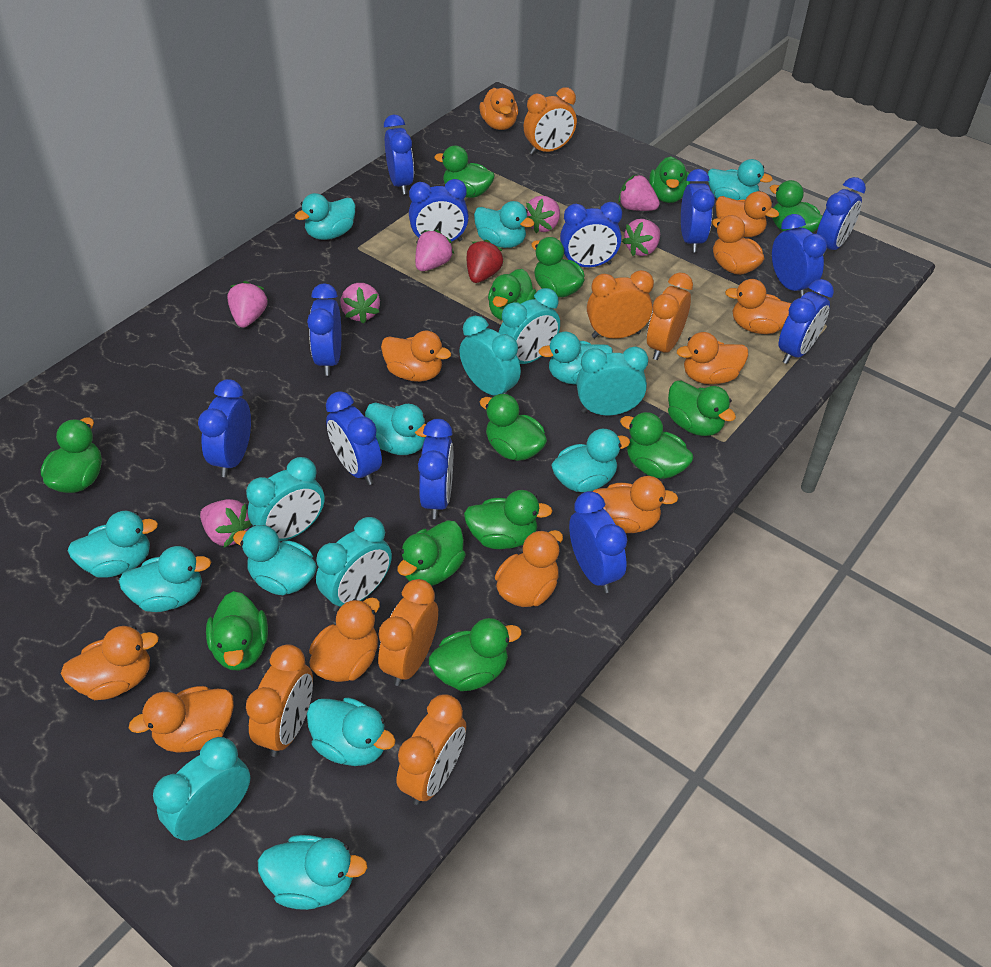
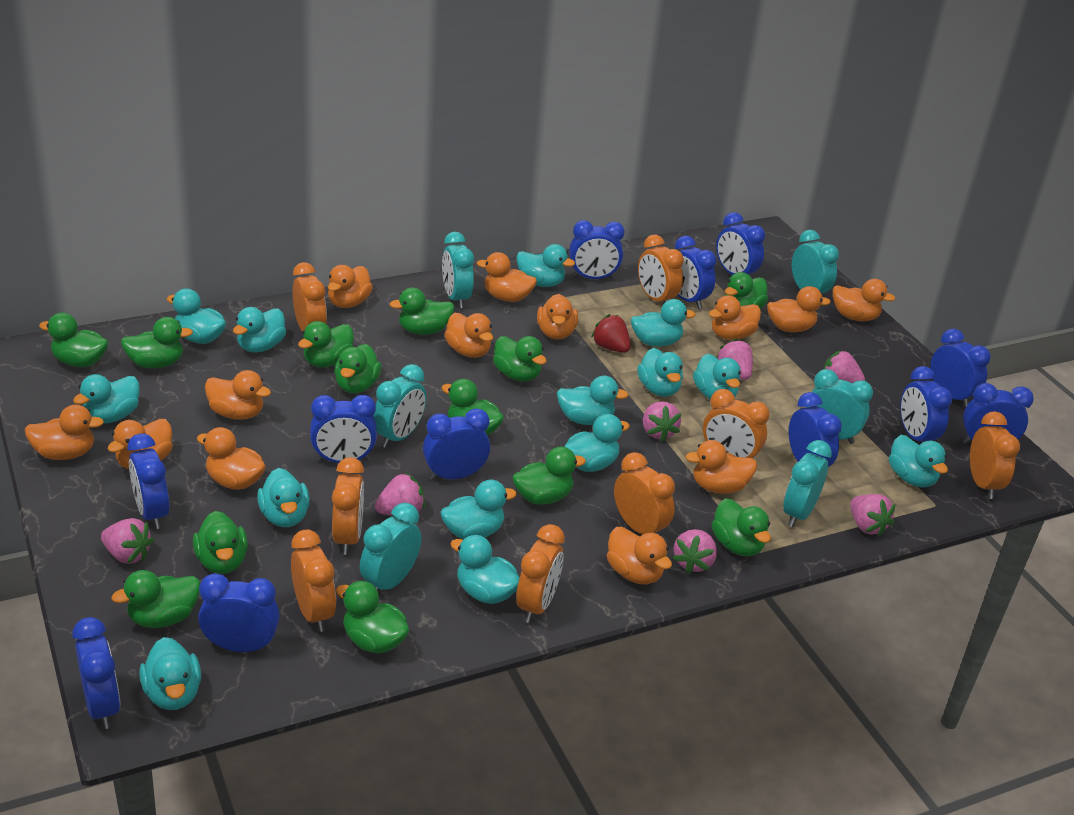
orange clock: [246,644,313,757] [378,579,438,686] [397,694,466,805] [523,87,577,155] [587,270,654,339] [647,272,693,360] = 6 -> [291,529,336,632] [292,262,327,332] [332,457,364,555] [516,524,565,623] [614,452,675,534] [638,235,684,303] [703,389,770,458] [970,411,1020,499] = 8
orange duck: [61,626,159,700] [129,686,234,753] [309,598,380,682] [381,331,451,382] [479,88,518,130] [495,530,563,607] [592,476,678,533] [677,332,748,385] [712,215,764,275] [715,191,779,237] [725,279,791,334] = 11 -> [25,404,104,460] [108,419,173,469] [197,427,266,490] [205,370,271,420] [328,265,373,308] [444,313,493,358] [477,252,537,302] [537,294,578,339] [607,527,672,584] [685,440,757,494] [709,295,761,340] [767,286,831,332] [833,279,895,321] = 13
turquoise duck: [67,511,158,578] [119,546,211,612] [233,525,317,595] [258,835,368,910] [295,193,355,240] [307,697,396,766] [365,402,427,455] [474,201,534,248] [538,332,613,385] [551,429,630,492] [708,159,773,200] = 11 -> [73,374,140,424] [139,637,201,710] [167,289,226,344] [233,307,286,352] [257,468,310,527] [441,480,517,540] [450,535,520,604] [516,244,575,287] [557,376,628,425] [564,414,630,472] [631,299,696,347] [637,348,683,397] [693,354,741,399] [889,435,948,487] = 14

